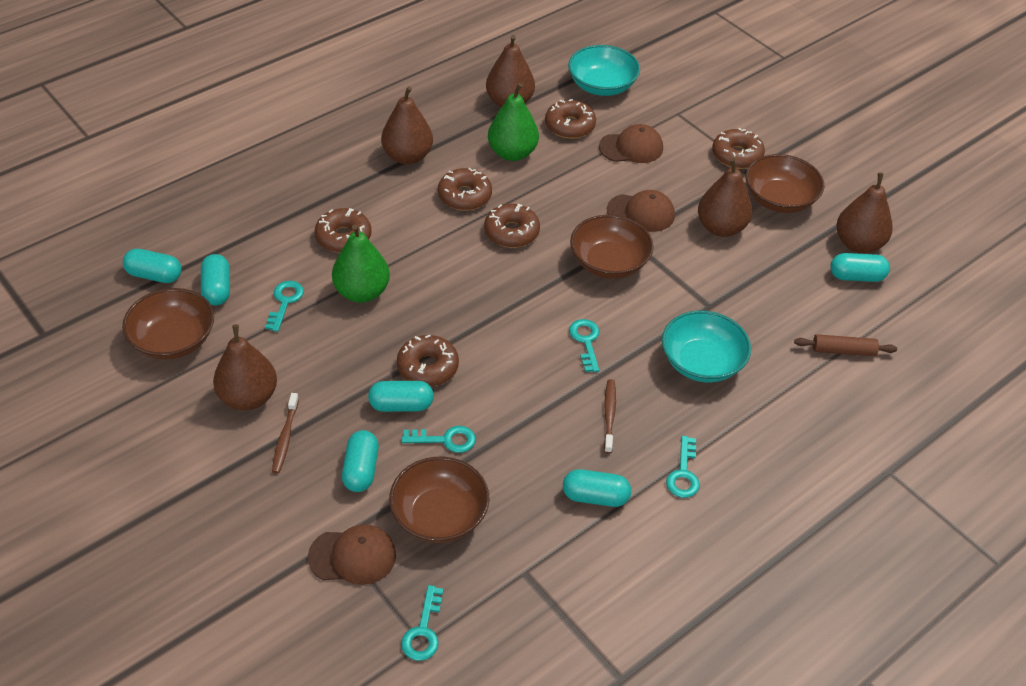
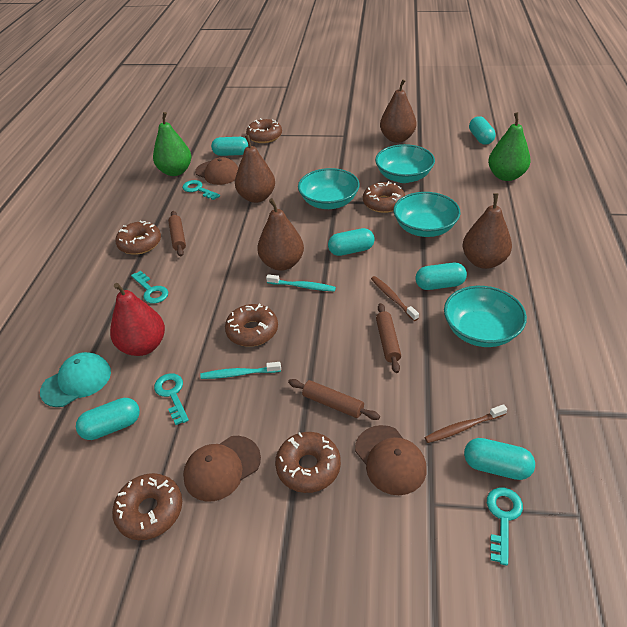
brown bowl: [122,288,214,360] [389,457,489,543] [570,215,654,279] [746,154,824,213] = 4 -> none = 0
brown pear: [213,324,277,410] [381,86,433,164] [486,35,535,107] [698,158,752,237] [837,172,893,253] = 5 -> [235,135,275,203] [257,198,304,271] [380,79,416,143] [463,193,512,269] = 4
brown rolling pin: [794,334,897,356] = 1 -> [168,211,186,256] [288,379,380,420] [376,303,401,373] = 3
red pear: none = 0 -> [110,283,165,356] = 1
turquoise bowl: [568,45,640,96] [662,311,751,383] = 2 -> [298,168,360,209] [375,144,435,183] [393,192,460,237] [444,286,527,347] = 4
turquoise cap: none = 0 -> [40,352,111,407] = 1
turquoise key: [265,281,304,332] [401,426,476,453] [401,585,443,661] [569,319,599,372] [666,436,700,498] = 5 -> [131,271,168,304] [154,373,189,425] [182,180,220,200] [487,487,523,566] = 4
turquoise toothbrush: none = 0 -> [200,362,281,379] [266,274,336,291] = 2

